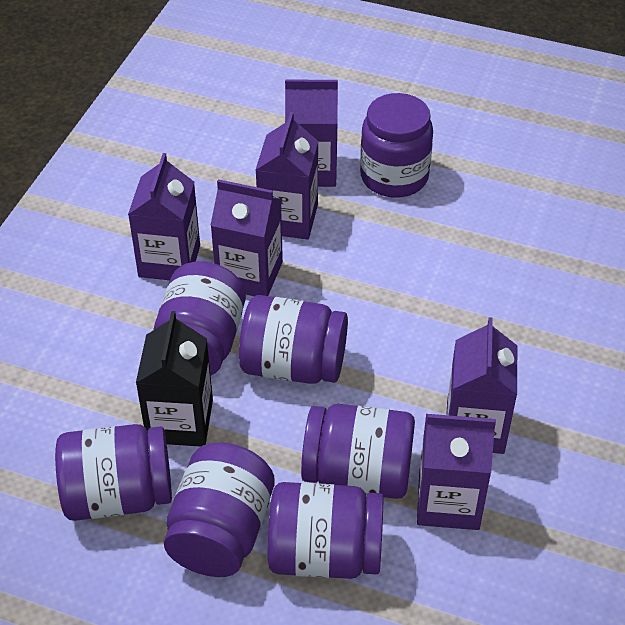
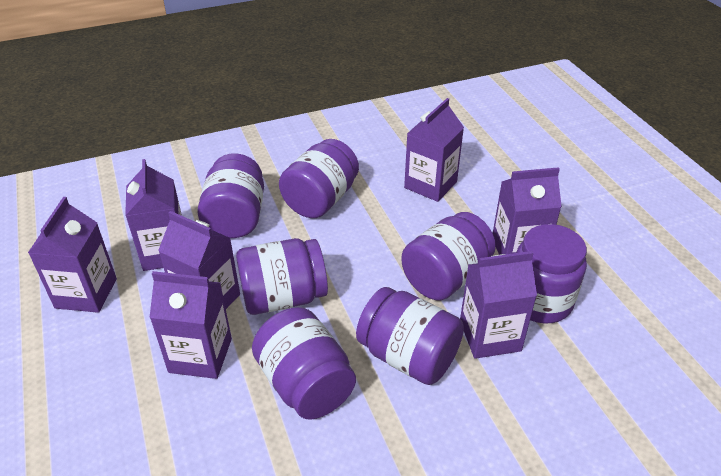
black carton: [136,311,213,447] = 1 -> none = 0
purple carton: [128,153,200,280] [210,179,283,296] [256,112,318,240] [285,80,338,187] [417,414,496,530] [446,317,517,454] = 6 -> [28,197,117,313] [125,159,182,271] [149,271,232,379] [158,211,240,309] [404,98,464,202] [460,251,537,359] [493,167,562,255] = 7

